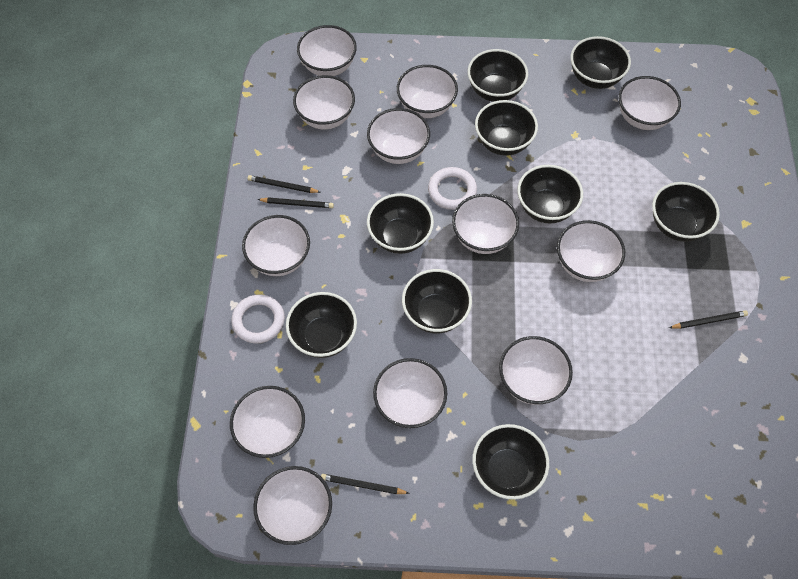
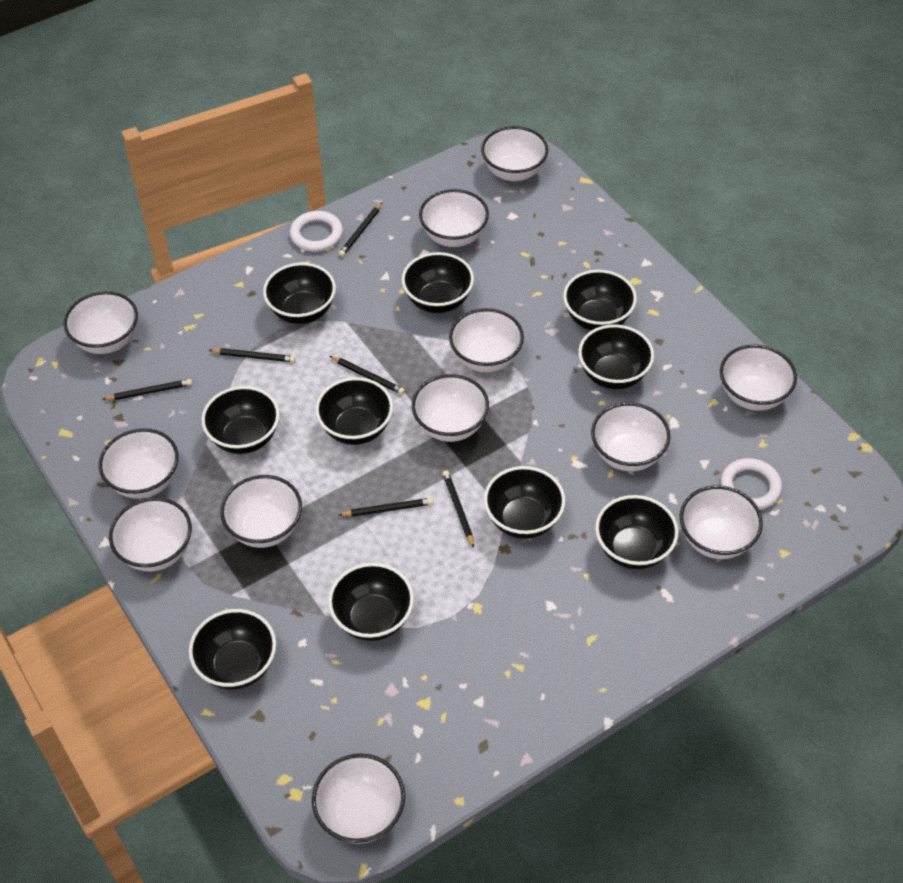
black bowl: [286,292,357,358] [367,193,434,254] [402,269,472,334] [467,49,528,102] [472,424,549,500] [475,100,538,156] [517,165,583,224] [570,36,631,89] [652,182,720,242] = 9 -> [189,609,276,689] [201,386,280,454] [263,263,336,324] [315,377,393,445] [328,563,414,641] [402,252,474,313] [484,466,565,539] [563,270,637,331] [578,324,654,389] [595,495,679,569] = 10
black pencil: [247,175,320,193] [257,197,334,208] [321,474,410,494] [669,310,748,329] = 4 -> [102,379,192,400] [209,348,295,362] [330,356,405,394] [339,203,382,257] [339,498,433,517] [443,470,474,548] = 6

